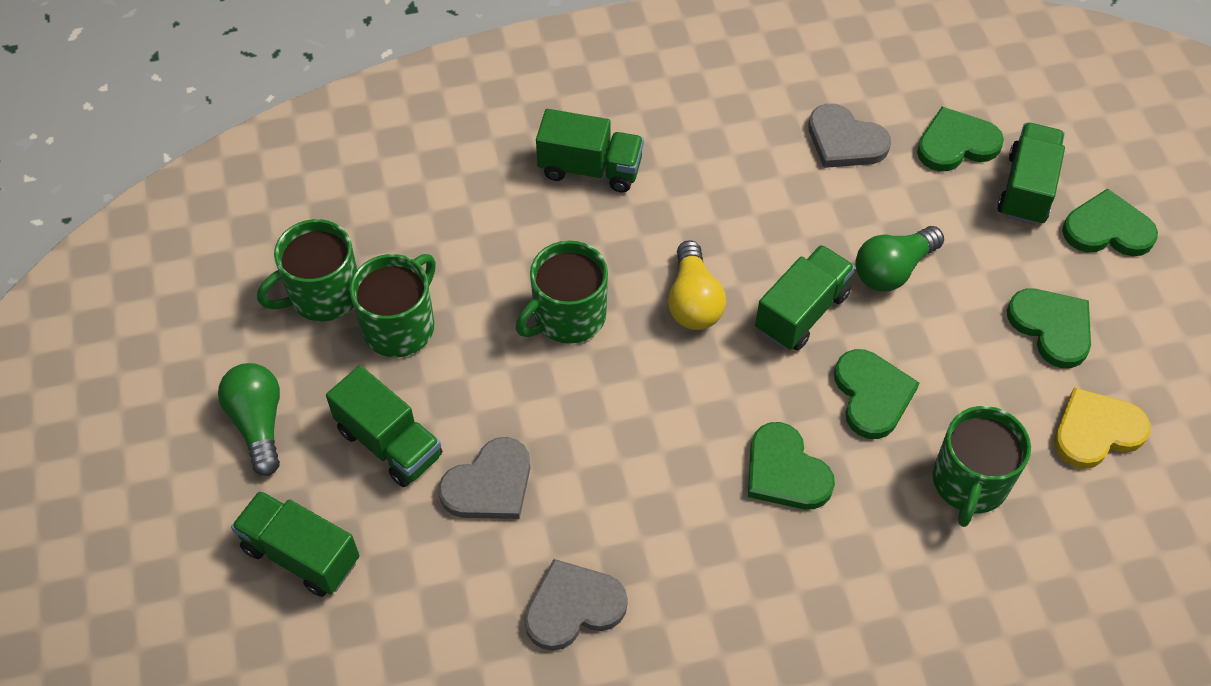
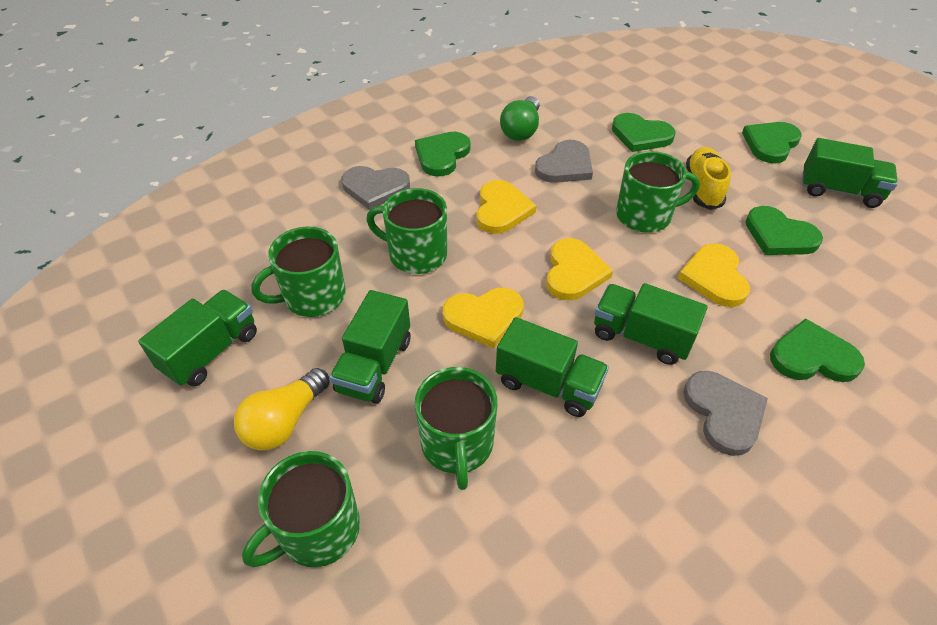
green light bulb: [218,363,280,476] [855,226,944,291] = 2 -> [500,96,540,141] = 1
green mug: [257,219,357,321] [350,254,436,357] [516,241,608,344] [933,406,1031,527] = 4 -> [242,451,360,567] [251,226,346,317] [366,188,447,274] [415,367,497,490] [616,151,700,233] = 5
yellow heart: [1054,387,1150,469] = 1 -> [443,288,524,348] [477,180,536,234] [546,238,613,300] [678,243,750,307] = 4
yellow shoe: none = 0 -> [686,147,731,210] = 1

